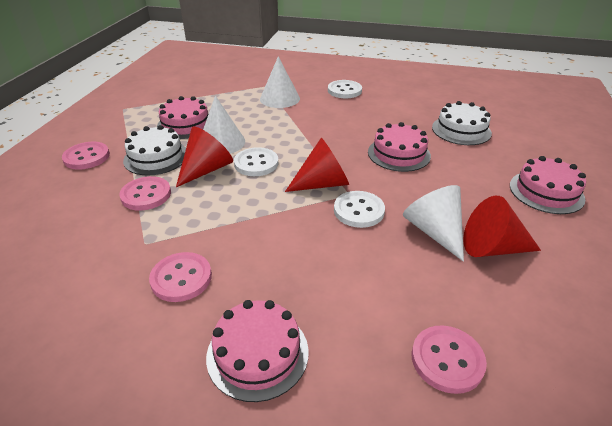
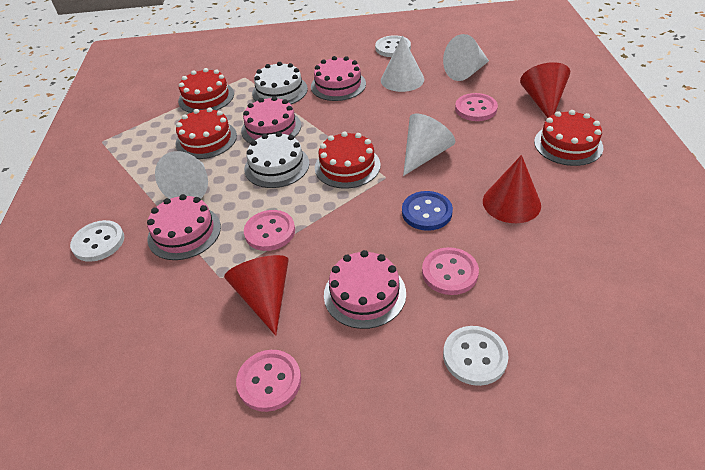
blue button: none = 0 -> [402,191,453,231] = 1
red cake: none = 0 -> [176,107,237,159] [178,68,234,113] [315,131,380,188] [534,110,603,166] = 4
white cone: [203,96,245,154] [260,56,300,108] [403,185,464,262] = 3 -> [155,151,208,199] [381,36,424,92] [403,114,455,176] [443,34,489,81] = 4

